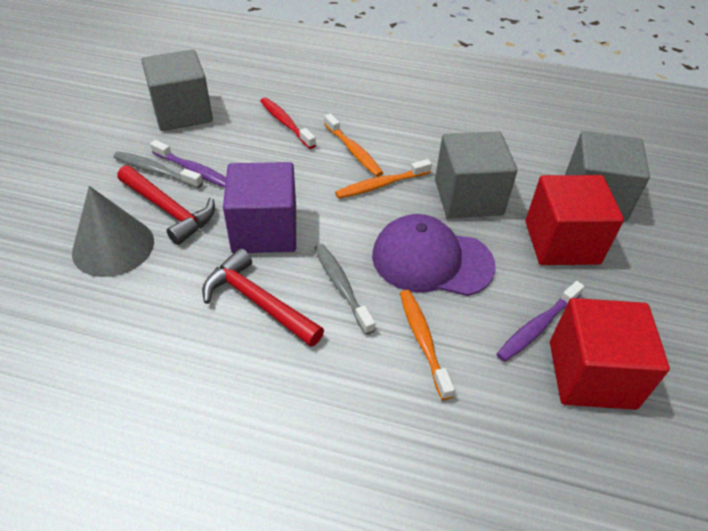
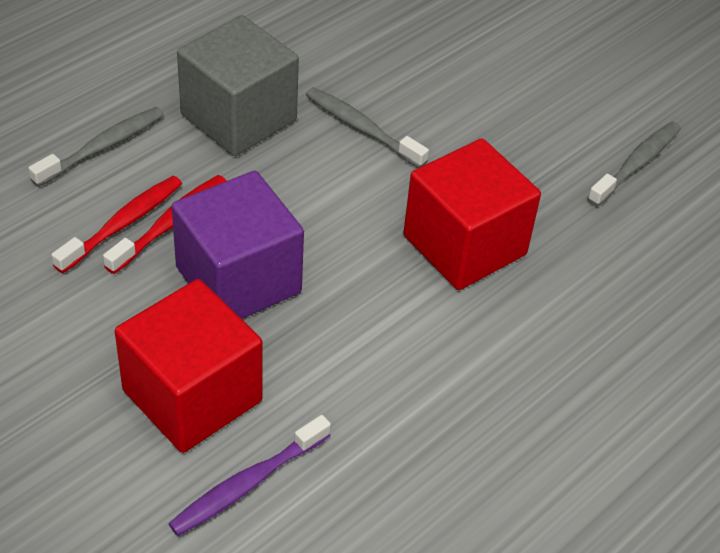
grey cone: [72,186,154,277] = 1 -> none = 0
grey cube: [141,50,213,131] [435,131,517,218] [565,131,650,222] = 3 -> [177,15,299,156] = 1
grey toothbrush: [114,151,203,188] [314,244,375,335] = 2 -> [28,107,164,187] [306,87,429,168] [587,121,681,207] = 3
orange toothbrush: [324,114,383,177] [335,159,432,199] [400,290,455,400] = 3 -> none = 0
purple cap: [372,214,496,296] = 1 -> none = 0
purple toothbrush: [150,140,226,188] [497,281,585,362] = 2 -> [168,415,331,536] = 1
red hammer: [117,165,215,245] [202,248,324,347] = 2 -> none = 0
red toothbrush: [260,98,316,149] = 1 -> [51,176,182,273] [103,175,227,274] = 2

